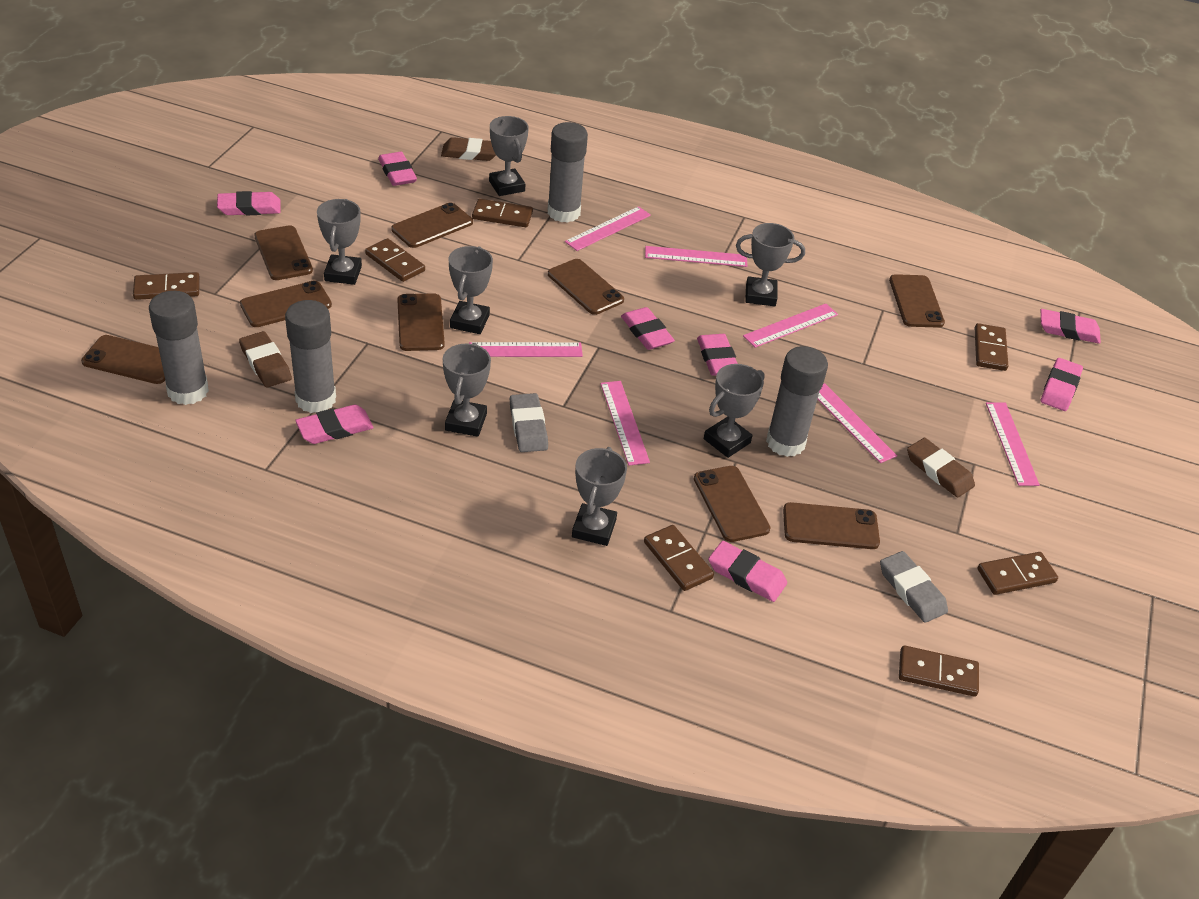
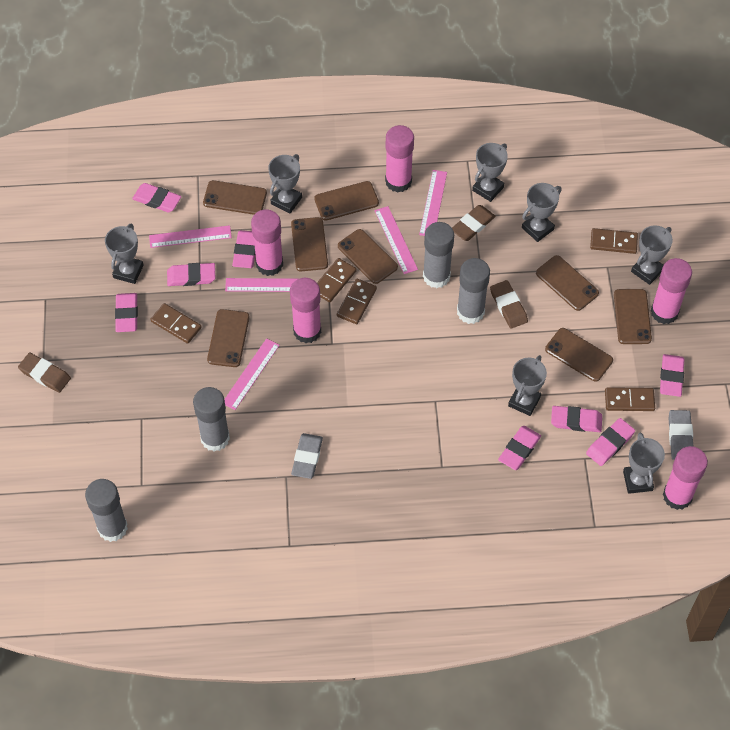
brown domino: [133,272,200,300] [365,238,425,282] [472,199,533,227] [644,525,714,591] [899,645,979,697] [975,323,1008,371] [977,552,1058,595] = 7 -> [150,303,202,344] [317,258,357,302] [337,279,377,324] [590,228,638,254] [605,387,655,411] = 5
brown phone: [81,335,165,384] [240,281,332,327] [254,225,313,280] [391,202,473,248] [397,293,445,351] [548,259,624,315] [694,466,770,542] [783,502,880,549] [889,274,945,328] = 9 -> [203,180,267,215] [207,309,250,367] [291,217,328,271] [314,181,379,221] [338,229,398,284] [536,255,599,311] [545,328,613,382] [614,289,652,344] = 8
pink glue stick: none = 0 -> [251,209,283,276] [290,278,321,343] [385,125,414,192] [651,258,692,324] [663,446,708,510] = 5
pink ruler: [469,342,583,357] [565,206,651,251] [600,381,650,466] [645,246,748,267] [743,304,838,348] [817,383,897,463] [986,402,1040,486] = 7 -> [149,225,232,248] [224,338,280,410] [225,278,297,292] [374,206,418,274] [419,170,447,236] = 5

